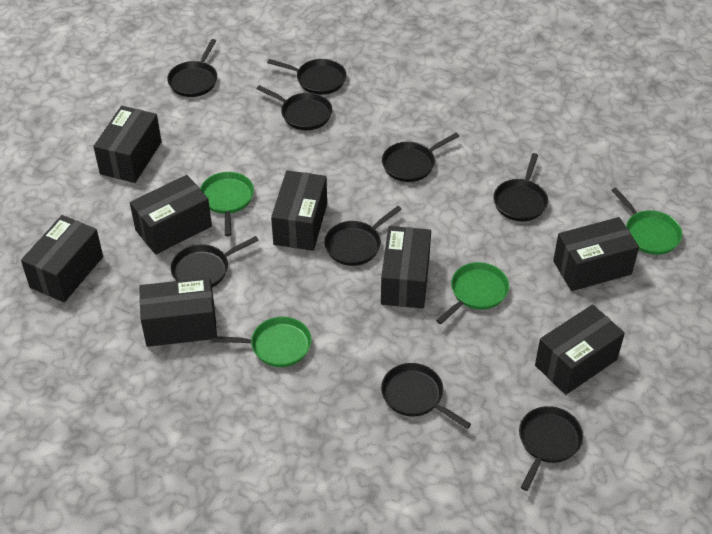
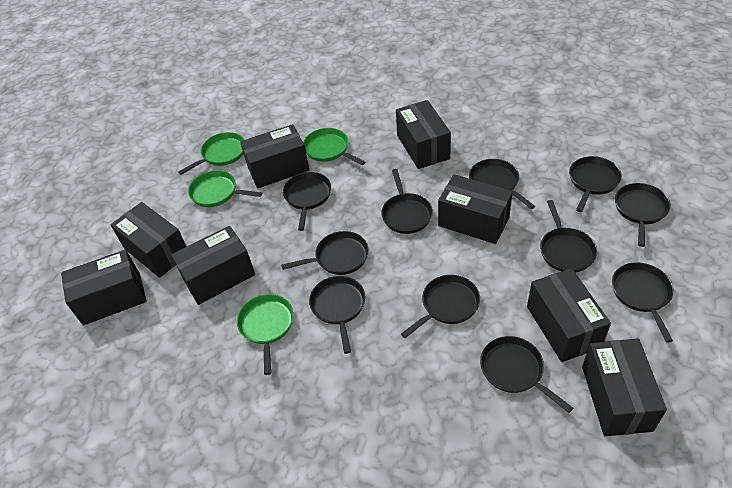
black pan: [167,39,217,97] [171,236,259,287] [257,85,332,130] [267,59,347,95] [324,206,402,266] [381,363,471,429] [382,133,459,182] [493,153,548,221] [519,406,584,491] = 9 -> [281,231,369,275] [283,172,331,231] [309,276,365,354] [381,169,433,234] [401,275,480,338] [469,159,535,209] [480,336,573,413] [540,200,597,273] [569,156,622,212] [612,262,674,343] [615,183,671,247] = 11

